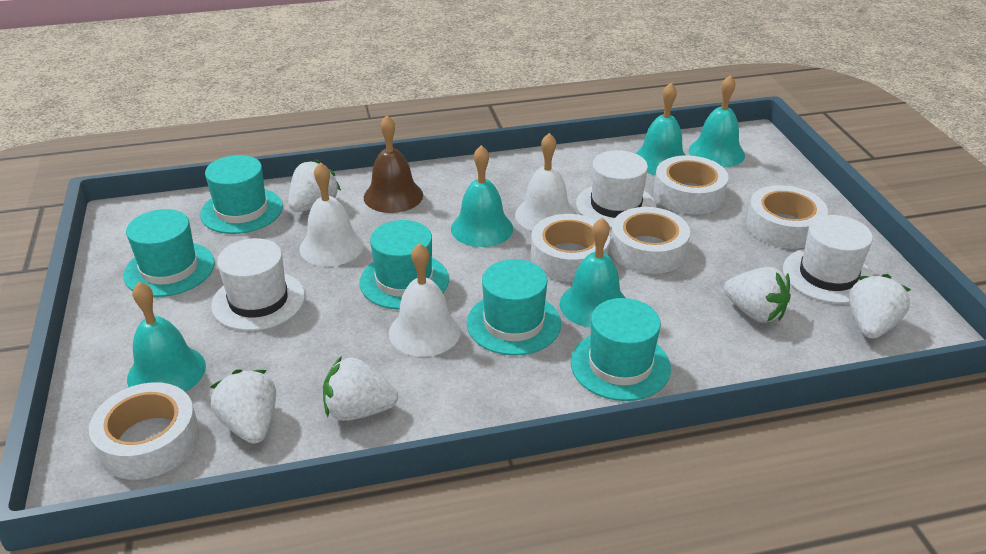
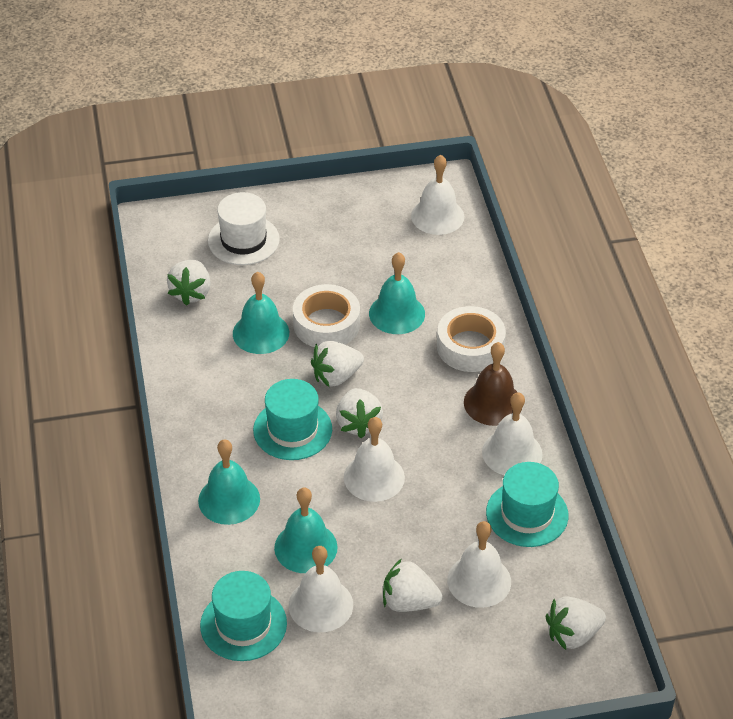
turquoise bell: [127,282,206,392] [451,145,513,247] [560,218,626,328] [635,83,685,175] [689,75,745,167] = 5 -> [198,439,260,525] [233,272,289,354] [274,487,338,573] [369,252,425,334] = 4
turquoise hat: [123,209,215,297] [200,155,283,234] [359,220,449,310] [467,259,561,356] [571,298,671,401] = 5 -> [200,571,287,661] [253,379,332,460] [486,462,568,547] = 3
white bell: [299,162,364,266] [389,243,461,357] [515,133,576,231] = 3 -> [289,546,353,632] [344,417,405,502] [411,155,464,235] [447,521,511,608] [482,392,543,475] = 5
white hat: [211,238,305,331] [576,150,656,228] [783,215,873,304] = 3 -> [208,192,280,265] = 1
white tape: [89,382,200,480] [531,214,610,282] [610,207,690,274] [654,155,728,215] [746,185,828,249] = 5 -> [293,284,360,347] [437,306,506,372] = 2

